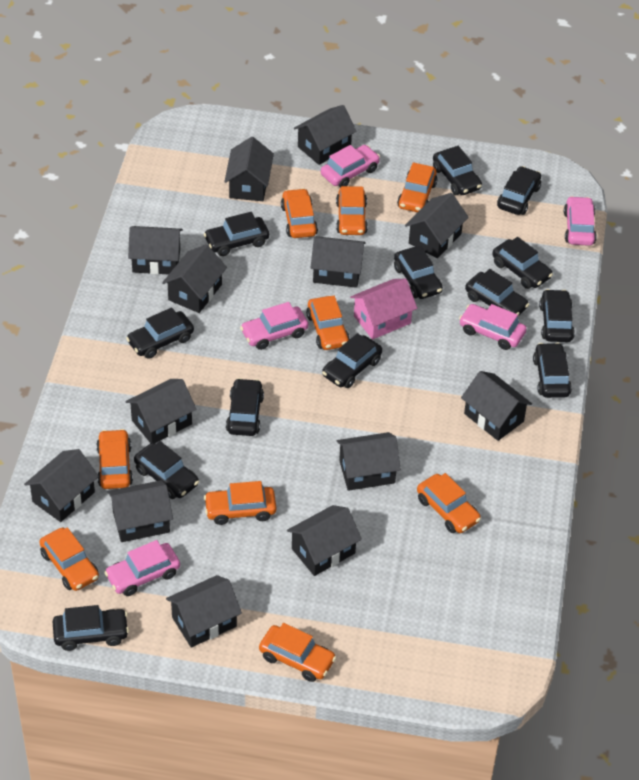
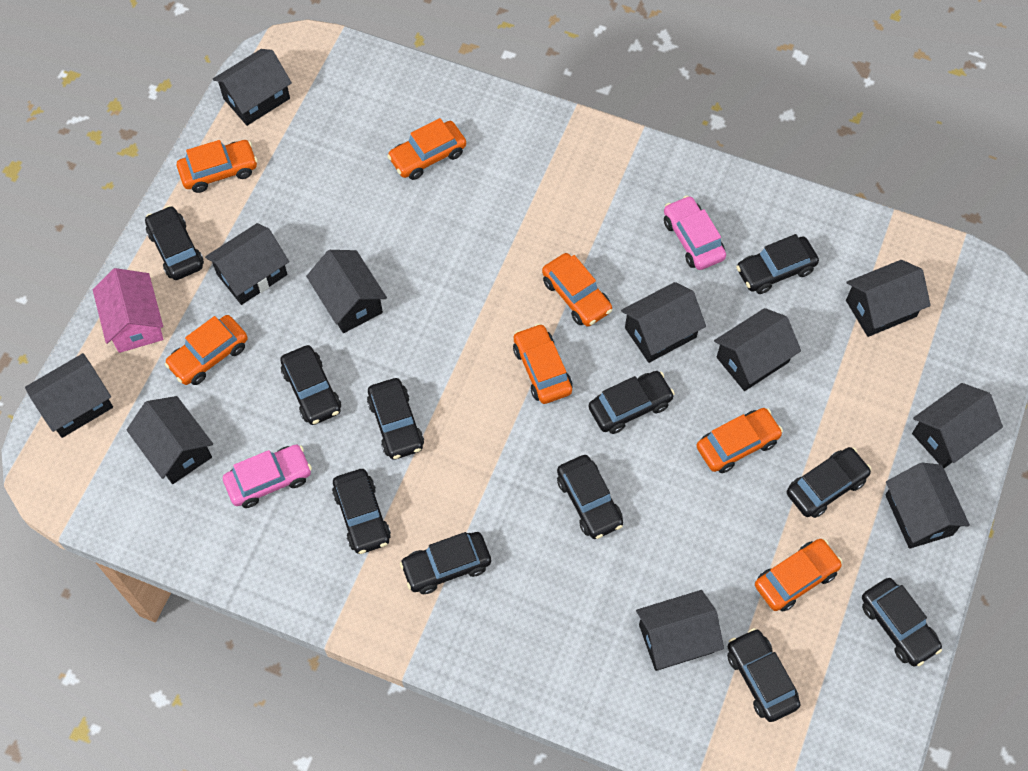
black car: [53,605,129,651] [126,307,194,359] [134,441,199,499] [204,212,269,256] [226,378,264,436] [322,333,382,388] [394,246,443,299] [433,146,482,195] [465,269,529,317] [492,237,553,289] [497,166,541,215] [533,342,572,398] [539,289,575,342] = 13 -> [145,206,204,280] [280,345,341,425] [332,469,391,554] [367,378,424,460] [400,532,491,594] [557,455,623,539] [589,371,675,434] [727,628,801,722] [736,234,819,294] [787,447,872,518] [862,578,942,666] = 11
black house: [24,449,99,522] [108,480,173,542] [126,379,197,443] [128,226,183,274] [162,245,227,313] [166,575,242,648] [224,137,274,201] [287,505,362,576] [294,105,357,165] [311,236,366,288] [337,432,401,491] [405,193,469,258] [461,371,532,441] = 13 -> [25,353,113,438] [127,396,213,484] [205,223,289,305] [213,49,292,126] [306,250,387,333] [621,282,706,363] [636,590,724,671] [714,308,801,391] [846,260,931,337] [885,463,970,549] [912,383,1003,468] = 11
orange car: [40,528,99,591] [96,429,133,489] [204,481,276,525] [259,623,336,682] [281,188,318,238] [306,296,350,350] [336,186,368,235] [397,162,437,212] [417,473,481,533] = 9 -> [165,315,248,385] [177,140,258,193] [387,118,466,180] [513,323,572,404] [542,253,612,327] [697,408,783,473] [755,539,843,612] = 7
pink car: [104,540,180,596] [240,302,308,350] [321,145,380,188] [459,304,527,350] [564,196,597,246] = 5 -> [223,444,312,508] [664,195,726,270] = 2

